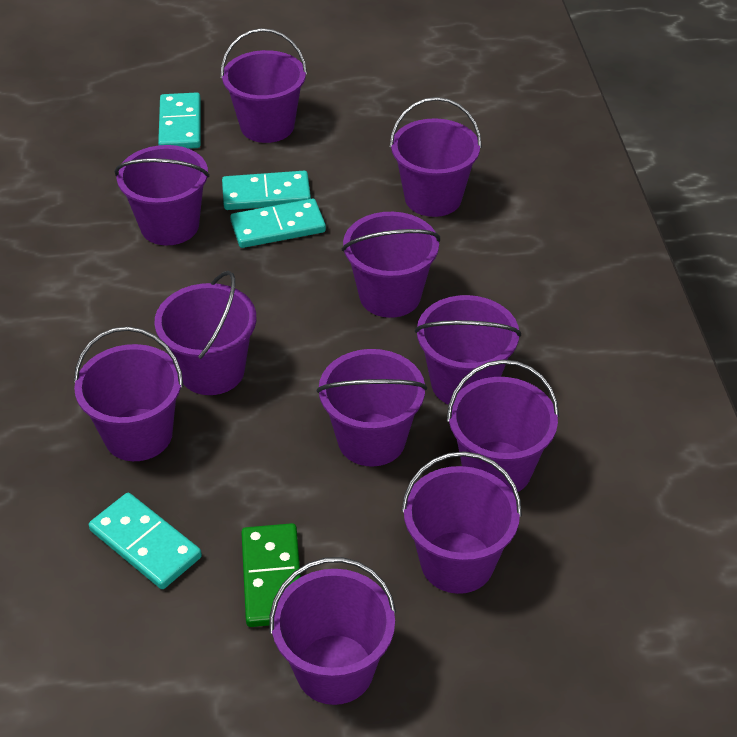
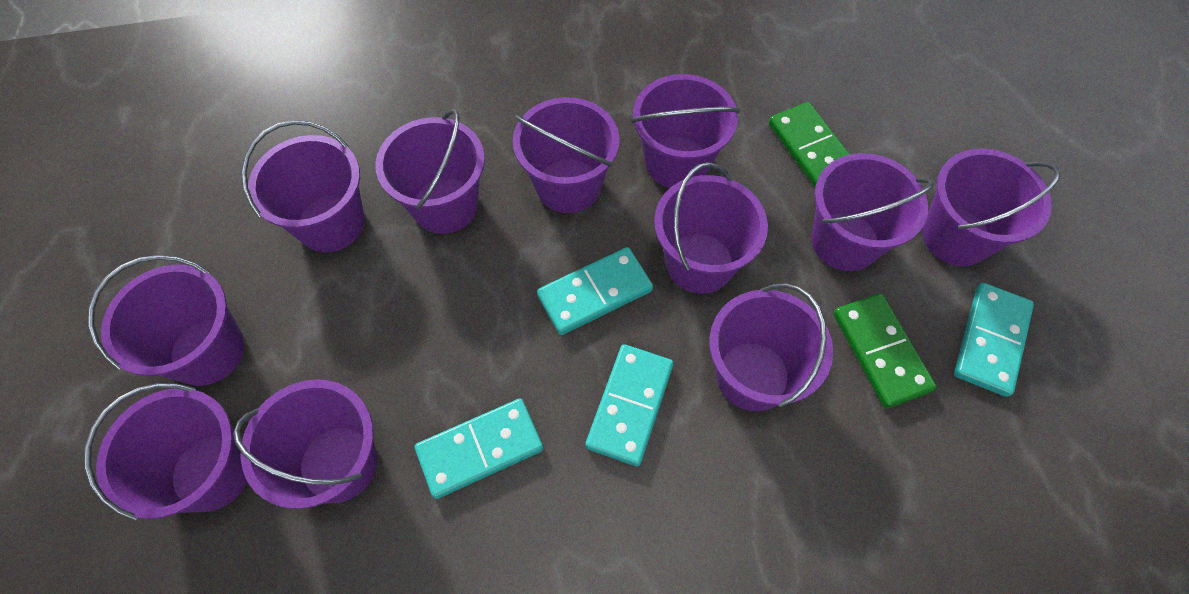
green domino: [241,523,301,627] = 1 -> [769,102,850,187] [833,294,937,408] = 2

